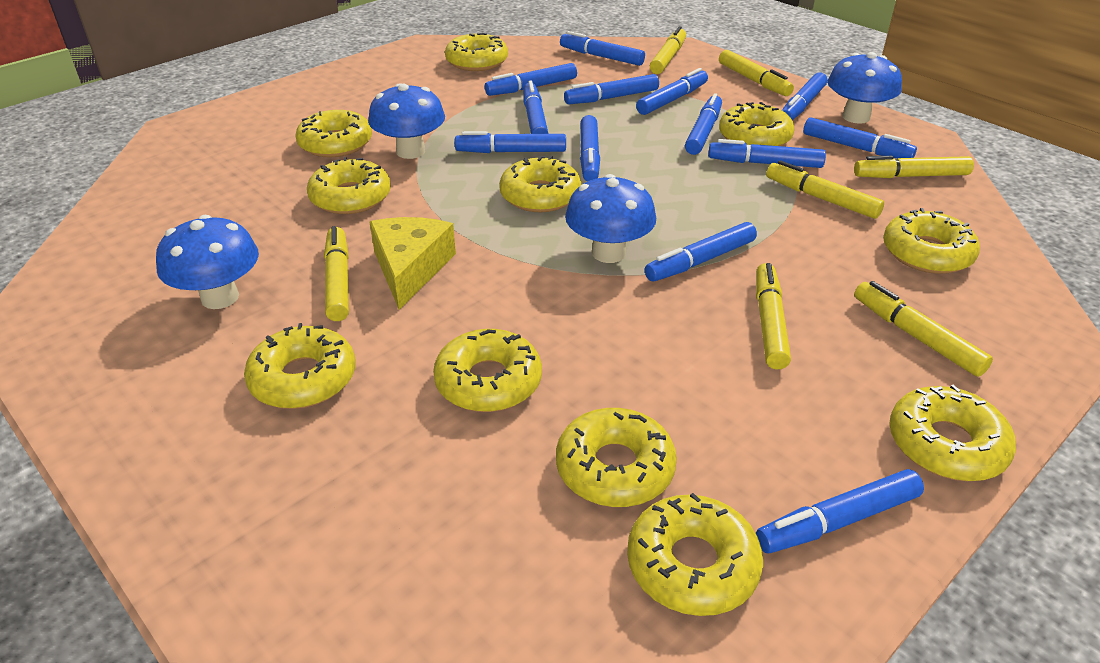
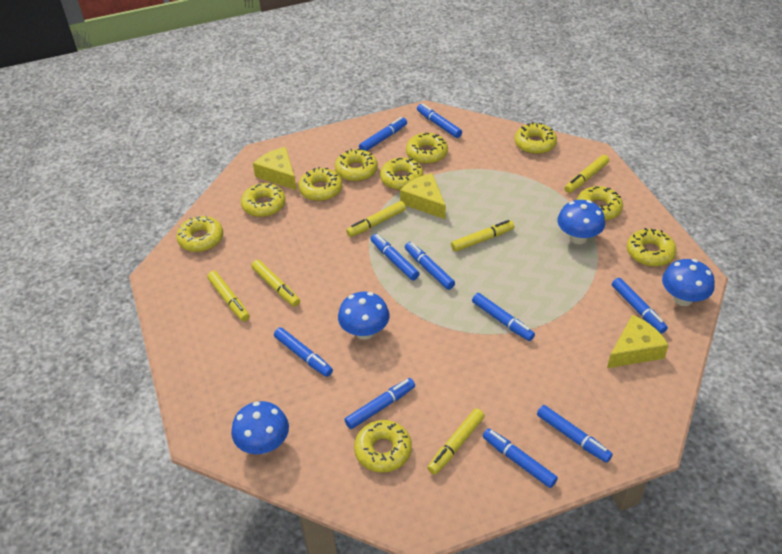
blue marker: [455,131,566,153] [485,63,577,96] [523,81,548,134] [560,31,645,66] [564,74,659,104] [580,115,600,181] [636,68,708,115] [645,222,757,281] [685,93,722,155] [708,139,826,168] [756,469,924,553] [782,73,828,120] [803,117,917,159] = 13 -> [274,327,333,377] [344,378,415,429] [359,117,407,151] [371,234,419,280] [405,242,455,290] [417,103,462,138] [472,293,535,341] [483,428,558,488] [537,405,613,463] [612,278,668,334] = 10
yellow cheese: [370,217,456,310] = 1 -> [253,147,297,190] [400,173,446,219] [607,314,669,368] = 3
yellow donut: [244,323,356,409] [295,110,372,157] [307,157,391,214] [433,329,542,412] [445,33,508,71] [499,156,581,212] [556,408,677,507] [627,493,763,616] [719,102,795,146] [883,208,980,274] [889,385,1016,481] = 11 -> [176,215,223,252] [241,183,286,217] [298,167,342,201] [335,149,378,182] [354,420,412,473] [380,157,424,190] [406,133,448,164] [515,122,557,154] [577,186,623,221] [627,228,677,267] = 10
yellow marker: [324,226,349,321] [650,26,686,74] [719,50,794,96] [756,263,791,370] [766,160,884,219] [854,156,974,178] [854,281,993,377] = 7 -> [207,271,250,321] [251,260,300,307] [346,201,406,237] [427,408,485,475] [451,220,514,252] [565,155,609,193] = 6

